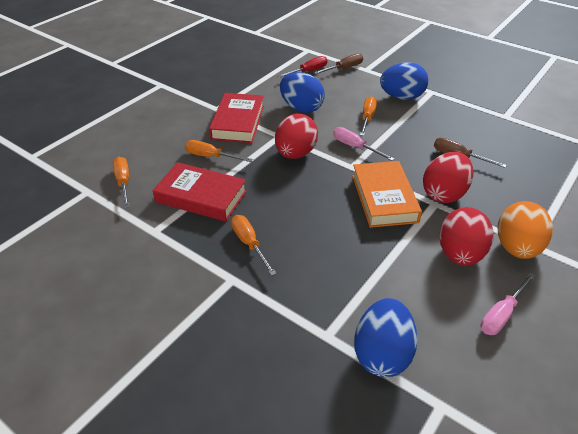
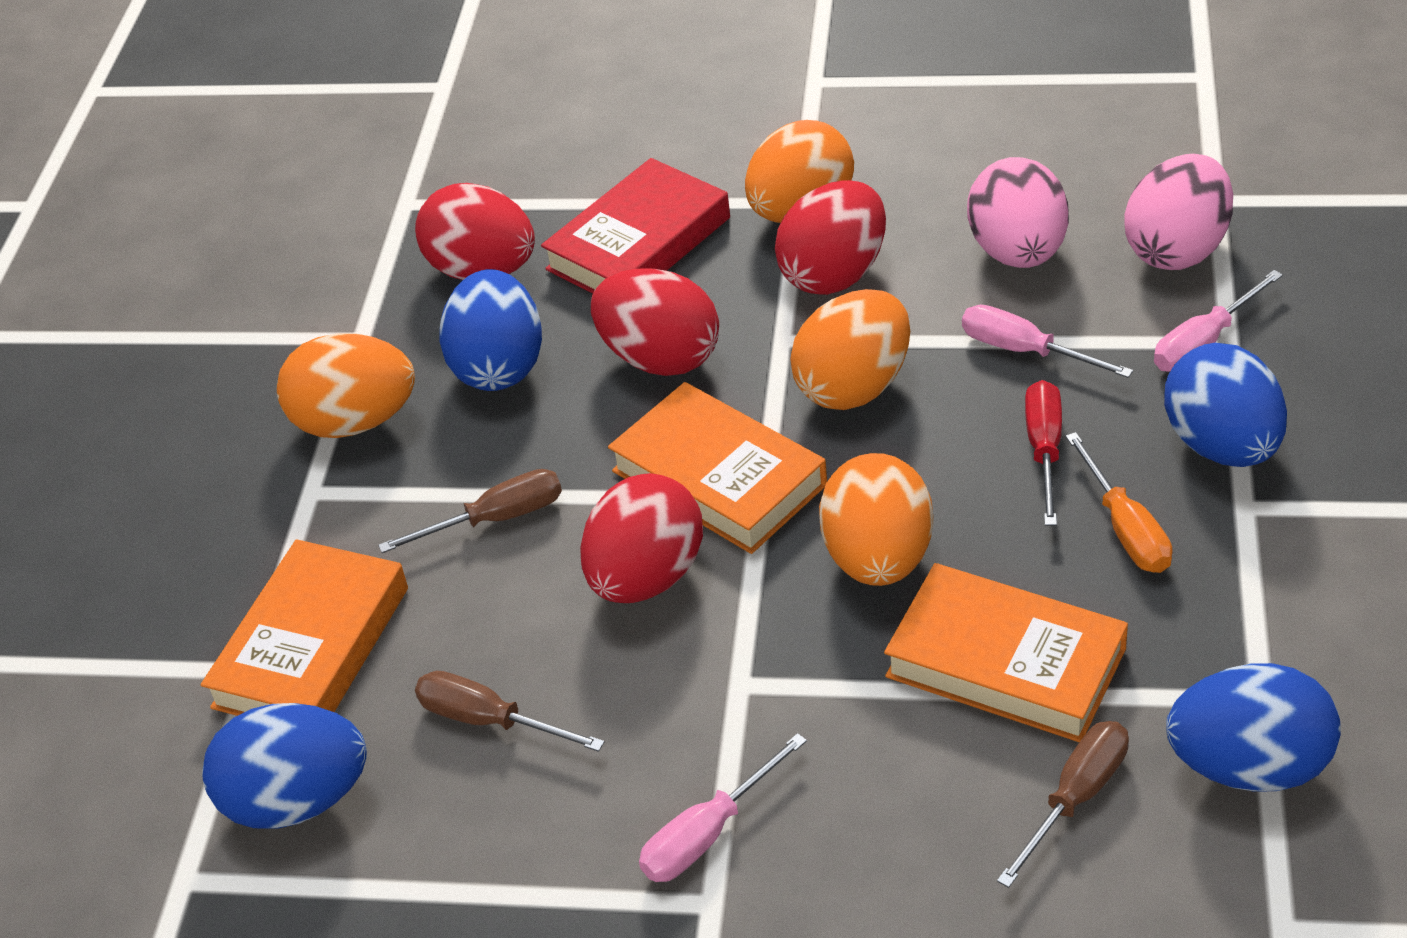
blue egg: [280,72,325,113] [354,298,418,377] [380,62,429,100] = 3 -> [202,703,367,829] [439,269,542,391] [1164,343,1287,467] [1166,663,1341,792] = 4
brown screwdriver: [314,53,363,74] [434,138,507,168] = 2 -> [378,469,562,553] [415,671,604,752] [997,721,1129,888] = 3
orange book: [352,161,422,228] = 1 -> [201,539,408,716] [608,382,827,554] [884,563,1128,742] = 3
orange egg: [498,201,553,259] = 1 -> [277,334,415,438] [745,120,854,223] [790,289,910,410] [819,453,933,586] = 4
orange screwdriver: [113,156,130,208] [185,140,253,162] [231,215,276,276] [360,96,377,136] = 4 -> [1066,432,1172,573] = 1
pink egg: none = 0 -> [967,157,1069,268] [1124,154,1233,270] = 2
pink screwdriver: [333,127,394,161] [481,273,536,335] = 2 -> [639,733,807,882] [962,305,1133,378] [1154,270,1283,372] = 3
red book: [153,162,247,222] [209,93,264,143] = 2 -> [541,158,730,293] = 1
red egg: [275,114,318,159] [423,152,473,203] [439,207,494,266] = 3 -> [415,183,535,280] [580,473,703,603] [591,269,719,376] [775,180,886,295] = 4

